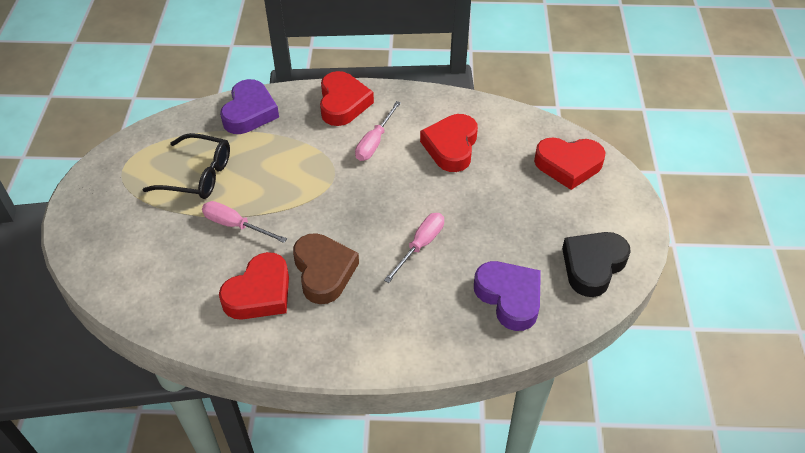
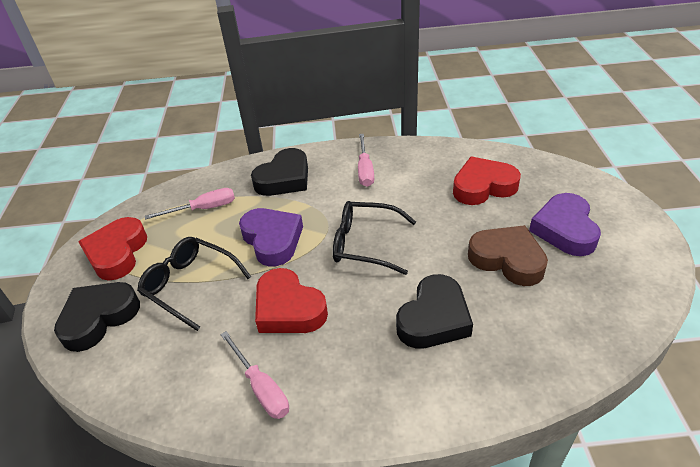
black glasses: [142,133,230,199] = 1 -> [137,237,251,331] [333,201,416,275] = 2
black heart: [562,232,631,297] = 1 -> [54,282,140,352] [251,148,308,196] [396,274,473,349] = 3
red heart: [219,252,289,320] [320,71,374,126] [420,114,478,172] [534,137,606,190] = 4 -> [78,217,147,280] [255,268,328,333] [453,157,521,205] = 3

